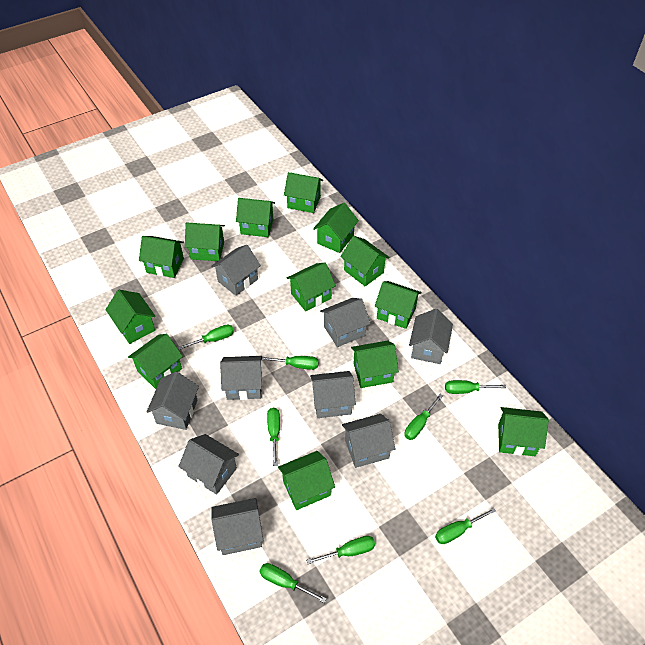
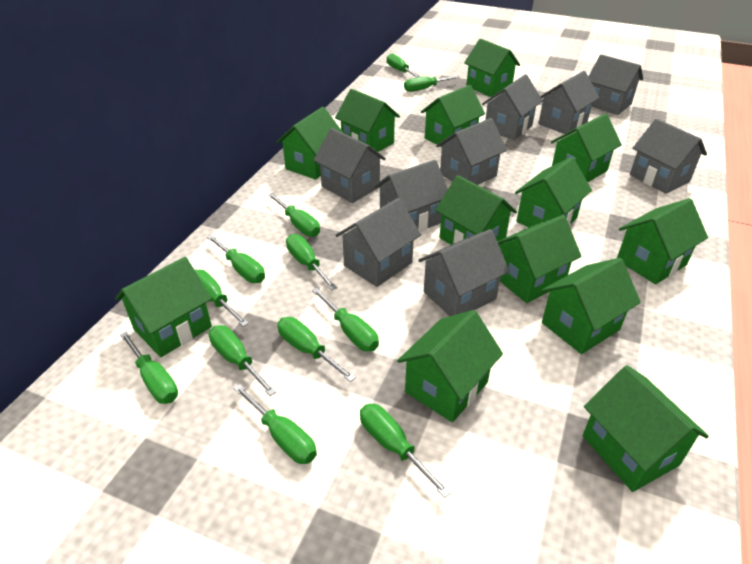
green screwdriver: [178,324,234,350] [259,563,326,603] [262,356,319,370] [267,408,280,466] [306,536,375,564] [404,394,443,440] [435,508,496,544] [445,380,506,394] = 8 -> [120,332,178,404] [195,270,249,327] [207,235,265,283] [209,325,276,396] [233,384,317,464] [268,193,320,237] [277,317,356,382] [286,234,337,290] [312,288,379,351] [360,404,451,498] [387,53,420,78] [404,76,460,92] = 12

